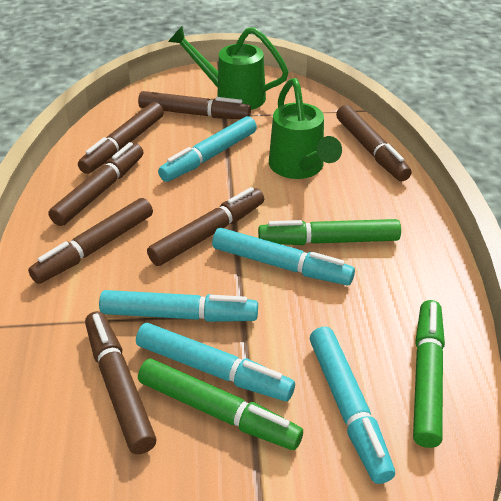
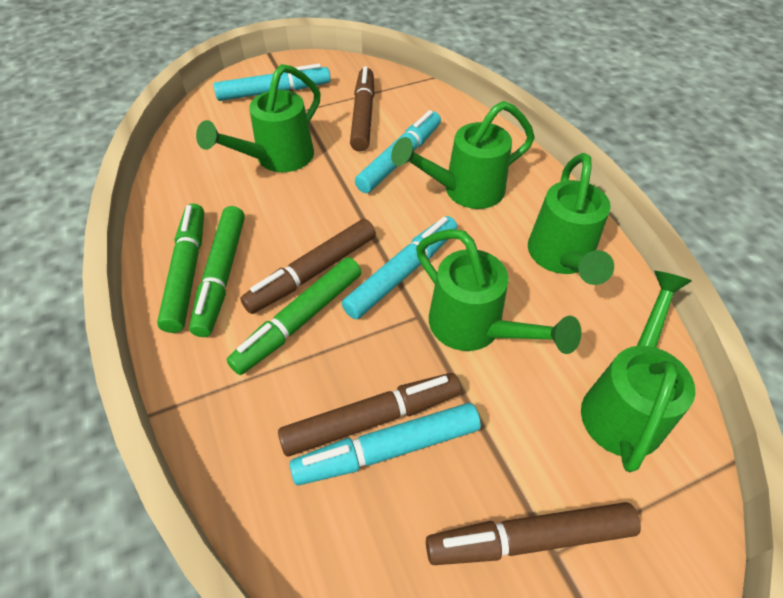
brown marker: [28,198,153,284] [48,142,143,226] [78,102,164,174] [85,311,157,454] [138,91,251,119] [147,187,264,266] [336,105,412,181] = 7 -> [240,219,376,314] [278,373,461,456] [350,66,375,151] [426,502,641,565] = 4
green watering can: [168,26,289,110] [269,78,342,179] = 2 -> [196,64,321,172] [391,101,535,209] [416,229,582,354] [528,153,614,285] [581,271,695,472] = 5
turquoise marker: [99,290,258,322] [136,323,295,401] [158,116,257,182] [212,228,355,285] [310,327,395,484] = 5 -> [213,64,331,101] [290,403,481,485] [342,216,457,319] [355,110,441,193] = 4

